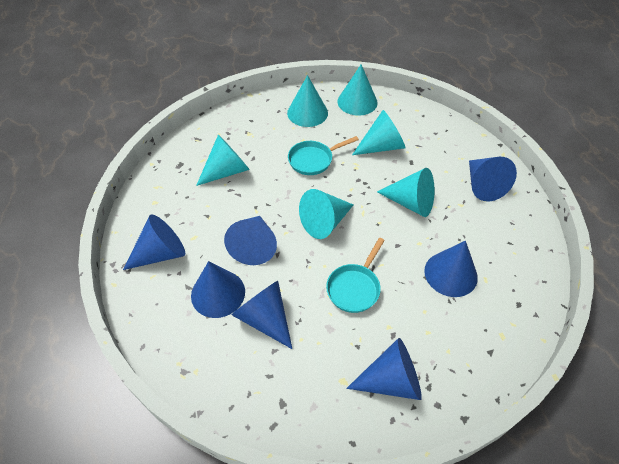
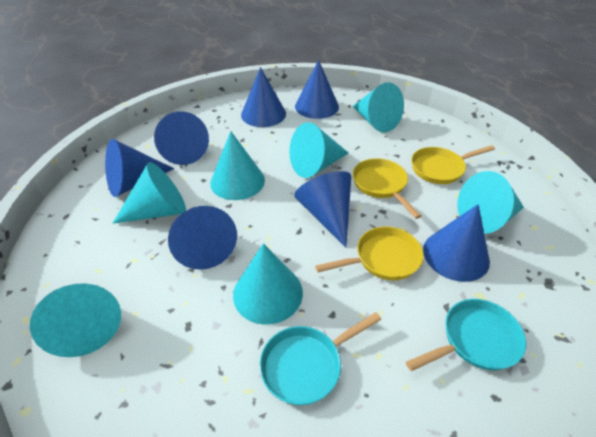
turquoise cone: [196,134,250,186] [287,75,328,127] [299,189,353,239] [337,64,378,116] [352,110,406,155] [377,168,434,217] = 6 -> [30,283,121,357] [113,162,186,224] [210,131,265,200] [233,243,303,325] [289,122,349,178] [352,82,404,133] [457,171,524,234] = 7
yellow pan: none = 0 -> [315,226,424,280] [353,158,422,219] [411,145,495,184] = 3

